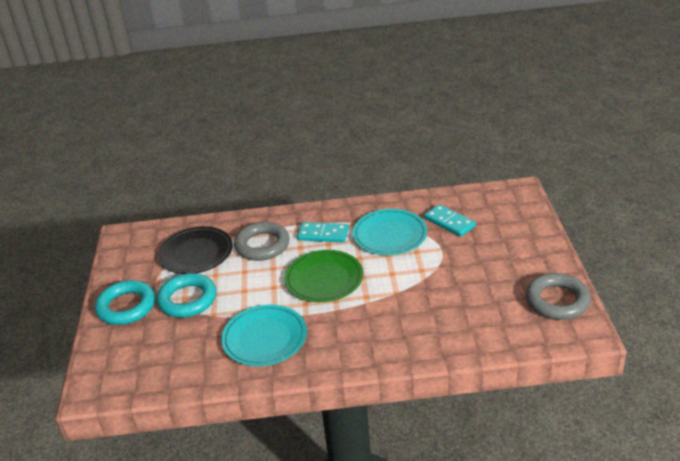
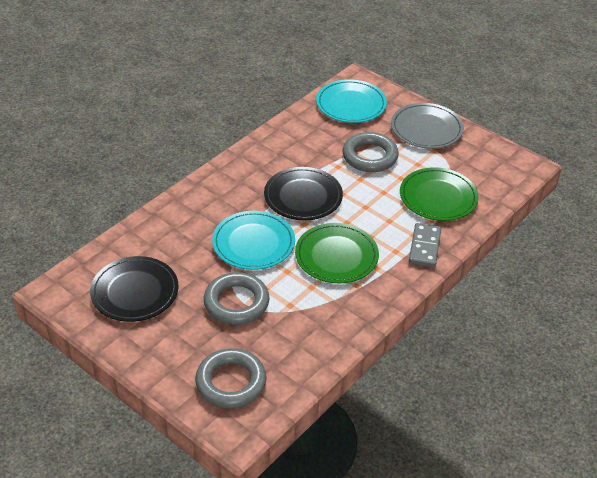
black plate: [158,226,233,274] = 1 -> [90,256,179,322] [264,167,343,221] = 2
green plate: [284,250,363,302] = 1 -> [295,223,379,284] [400,167,479,221] = 2
grey domino: none = 0 -> [409,223,441,267] = 1
grey plate: none = 0 -> [391,103,464,149] = 1
grey ring: [234,222,289,261] [526,273,591,320] = 2 -> [195,348,266,409] [204,272,269,325] [343,132,399,172] = 3
turquoise domino: [297,222,348,242] [424,204,476,237] = 2 -> none = 0
turquoise ring: [95,280,155,325] [157,273,216,318] = 2 -> none = 0

